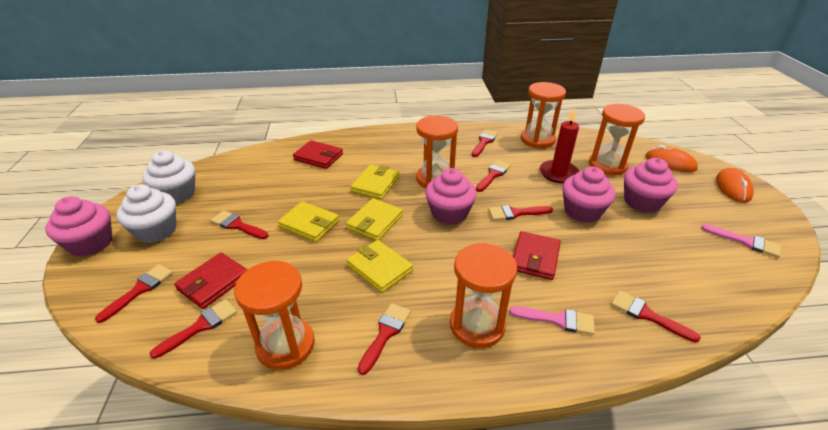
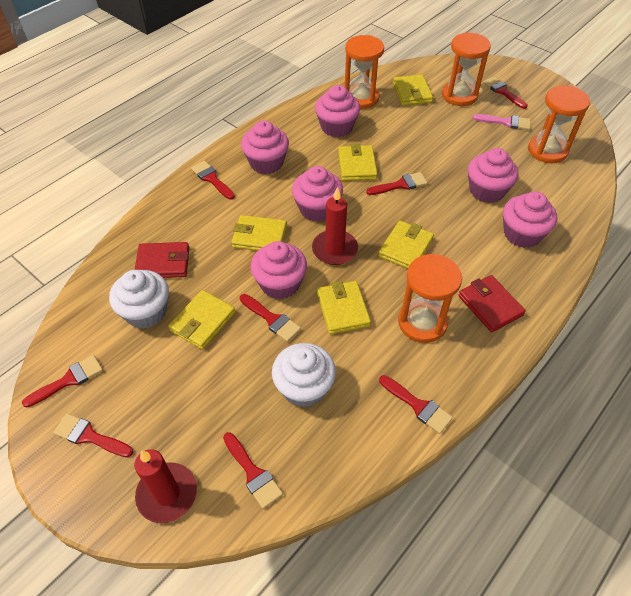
orange hourglass: [234,261,315,370] [416,115,458,188] [450,243,517,348] [521,82,566,148] [589,104,645,176] = 5 -> [345,35,384,109] [398,254,462,343] [442,32,491,106] [528,85,590,163] = 4
orange mouse: [646,145,698,172] [716,168,754,203] = 2 -> none = 0
pink brush: [509,306,595,335] [701,224,781,258] = 2 -> [473,114,531,130] = 1
pink cupcake: [45,196,112,257] [425,168,477,225] [562,166,616,223] [624,158,678,213] = 4 -> [241,120,289,174] [250,241,307,299] [292,166,343,222] [315,85,360,137] [468,148,518,203] [503,191,557,248] = 6
red candle: [540,108,579,183] = 1 -> [134,449,197,523] [312,187,358,265] = 2
red wallet: [174,253,247,309] [293,140,343,169] [513,231,561,280] = 3 -> [135,242,189,278] [458,275,526,332] = 2
yellow wallet: [278,201,339,242] [346,198,403,241] [347,240,413,293] [351,165,399,200] = 4 -> [168,290,235,349] [231,215,287,251] [317,281,371,334] [338,143,377,181] [378,221,434,269] [393,75,433,106] = 6

